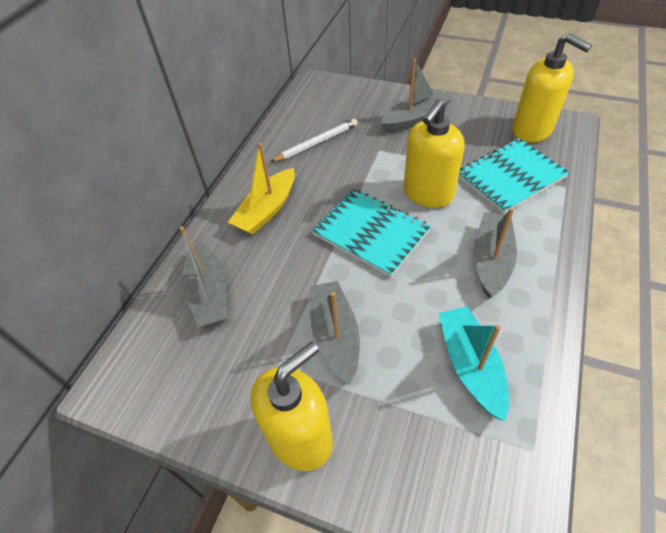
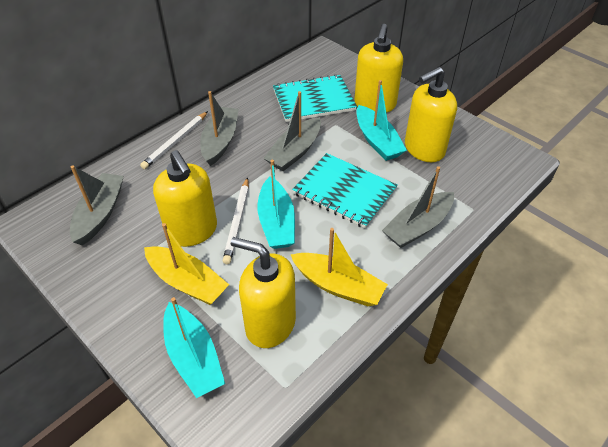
turquoise boat: [439,306,509,422] = 1 -> [163,297,225,398] [257,160,295,249] [356,80,407,161] = 3
white pencil: [270,119,358,162] = 1 -> [140,111,208,169] [223,177,249,264] = 2
yellow boat: [228,142,295,235] = 1 -> [144,223,229,305] [291,228,388,306] = 2
yellow soap dispenser: [251,342,333,471] [404,99,465,208] [512,33,592,143] = 3 -> [153,150,217,247] [231,237,296,348] [354,24,403,113] [405,67,457,162] = 4

